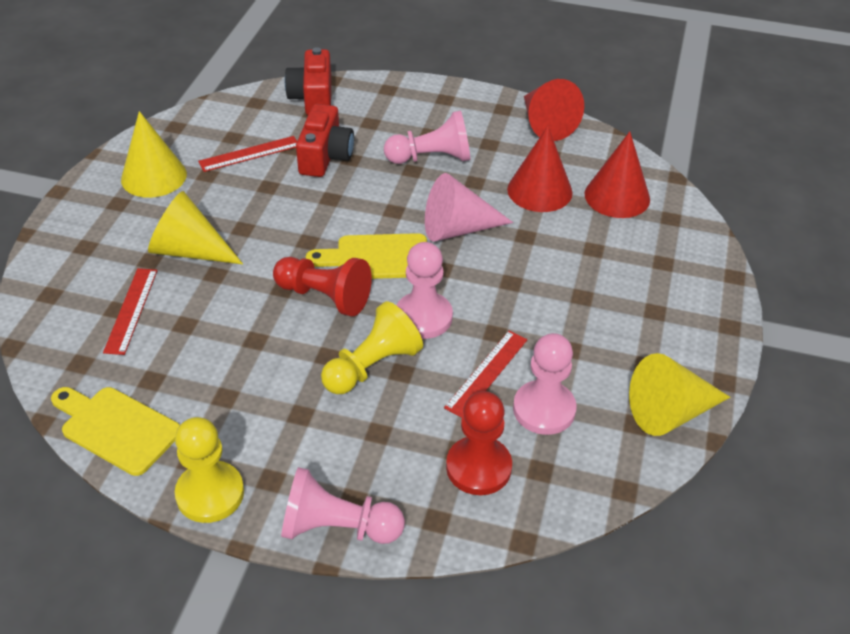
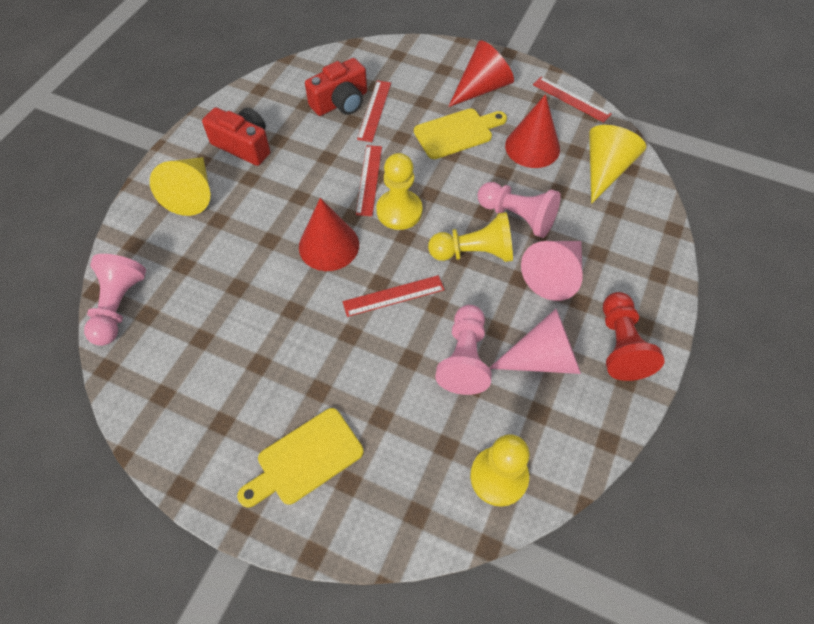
pink cone: [425,173,513,242] = 1 -> [489,309,581,374] [521,241,582,301] = 2
pink pawn: [281,467,405,544] [384,110,470,164] [396,242,453,339] [513,333,577,435] = 4 -> [84,254,146,346] [435,305,492,395] [478,182,561,238] = 3
red pawn: [273,257,372,316] [446,391,512,495] = 2 -> [603,292,665,381] = 1
red ruler: [103,268,158,355] [198,136,297,172] [444,331,527,418] = 3 -> [342,275,445,317] [356,145,382,216] [357,80,391,142] [533,77,612,123] = 4
yellow cone: [121,111,187,198] [148,191,243,264] [629,353,730,436] = 3 -> [150,157,210,216] [589,125,646,204] = 2
yellow pawn: [175,417,244,523] [321,301,423,394] = 2 -> [377,153,422,230] [428,212,513,262] [470,434,530,507] = 3

